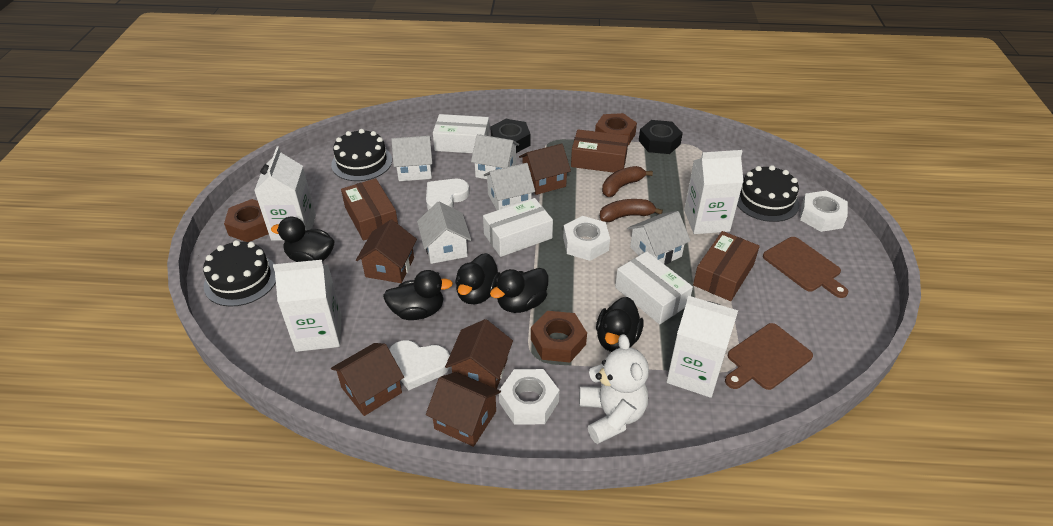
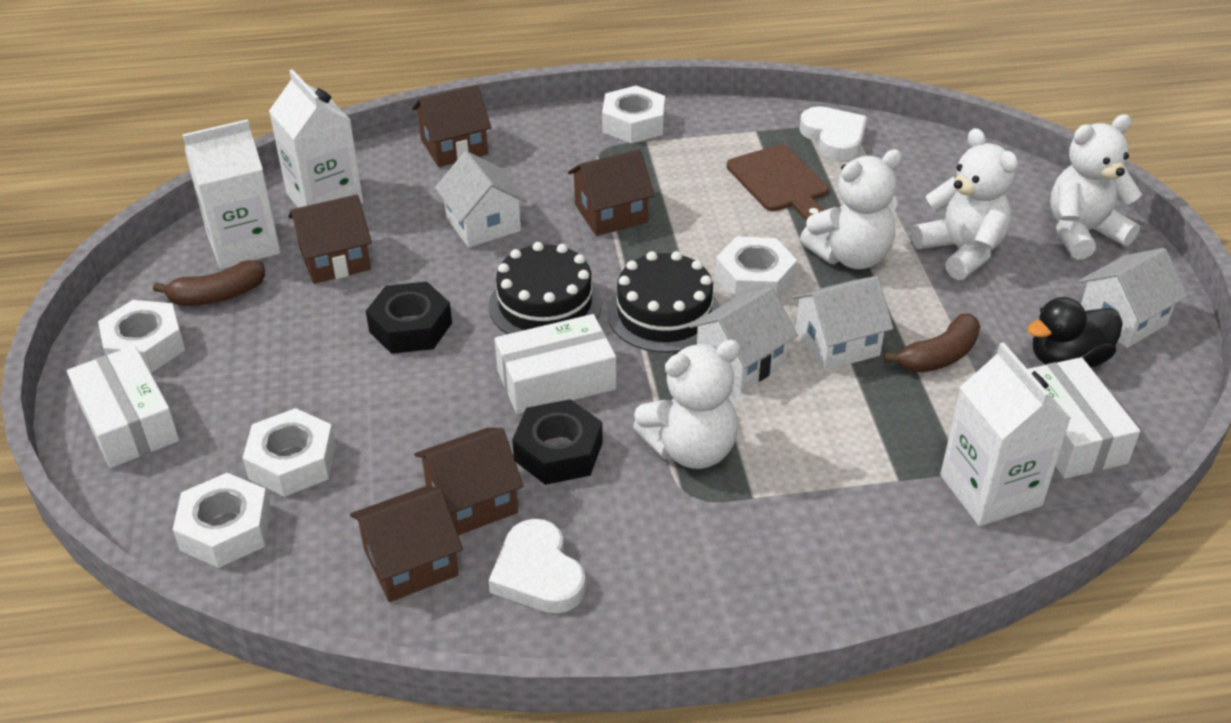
black cake: [203,240,276,307] [331,129,392,181] [737,165,799,222] = 3 -> [489,242,602,334] [607,251,720,353] = 2
black duck: [271,217,334,262] [383,270,453,320] [455,253,500,305] [490,268,548,313] [596,297,644,352] = 5 -> [1027,297,1123,368] = 1
brown box: [341,178,398,241] [571,129,629,173] [693,231,760,301] = 3 -> none = 0
brown cutting board: [725,323,813,390] [763,237,848,298] = 2 -> [727,145,829,221] = 1
brown nut: [224,199,269,242] [531,311,587,362] [595,113,637,145] = 3 -> none = 0
white carton: [254,147,316,241] [273,260,342,352] [667,296,738,398] [684,150,743,234] = 4 -> [182,119,281,269] [269,69,364,208] [940,343,1071,526] = 3
white house: [391,136,432,181] [417,202,471,264] [471,134,519,179] [484,163,535,210] [628,211,691,265] = 5 -> [435,151,527,248] [689,287,798,392] [792,276,893,371] [1078,248,1188,348] = 4
white nut: [499,369,560,425] [563,216,610,261] [800,190,848,232] = 3 -> [98,300,185,373] [173,473,271,568] [243,408,336,497] [602,85,665,143] [715,237,797,299] = 5
white teddy bear: [579,334,649,444] = 1 -> [633,340,742,469] [800,149,902,269] [912,128,1018,280] [1050,114,1142,260] = 4

